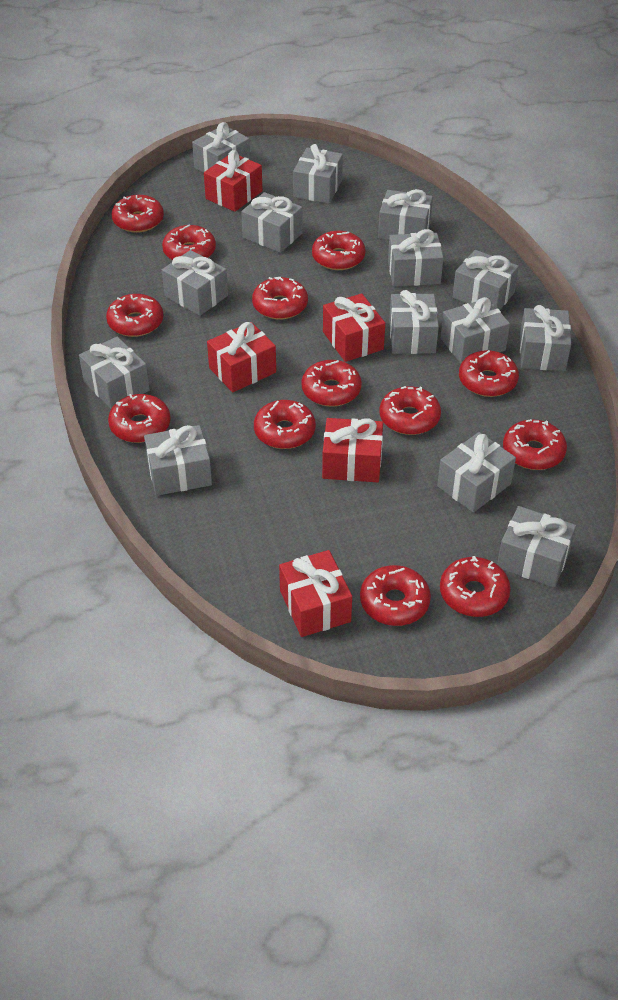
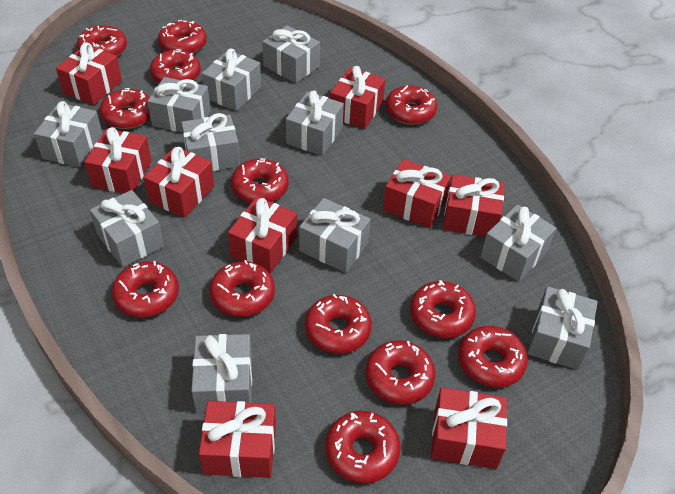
grey gift: [79,337,150,409] [144,425,212,496] [162,250,228,316] [192,122,250,173] [241,192,303,253] [293,144,343,204] [378,189,433,240] [388,229,444,286] [389,290,439,354] [437,432,516,513] [440,297,510,363] [453,250,519,310] [497,506,576,587] [520,305,571,371] = 14 -> [34,101,103,167] [90,190,164,267] [147,77,211,133] [181,113,240,171] [191,334,252,413] [202,49,261,111] [262,25,320,83] [286,91,344,156] [299,198,371,273] [480,204,556,282] [528,286,598,370] = 11
red gift: [204,150,263,212] [207,322,276,392] [279,550,352,637] [322,418,383,482] [323,293,385,362] = 5 -> [56,43,122,105] [85,127,152,193] [144,146,214,218] [199,401,276,478] [228,197,297,273] [330,66,385,129] [383,159,451,228] [431,387,507,469] [443,174,504,237] = 9

